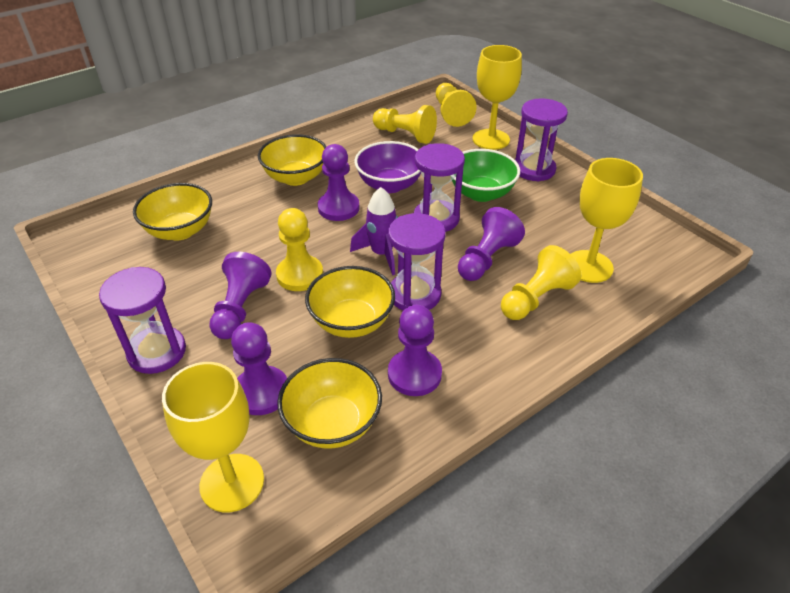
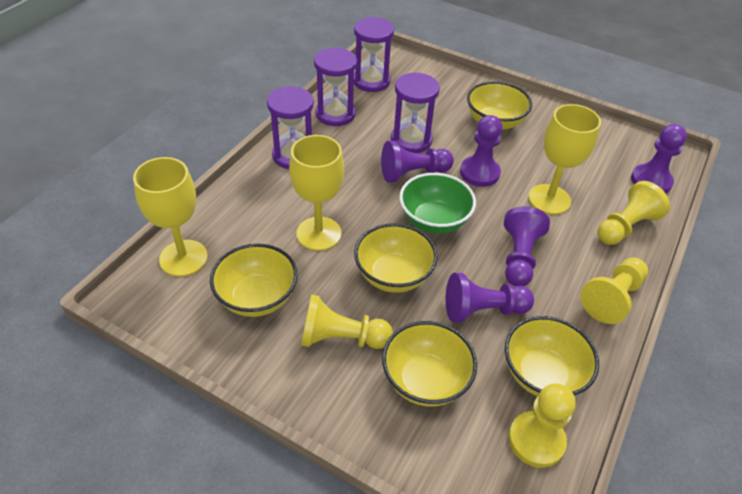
purple bowl: [355,141,421,193] = 1 -> none = 0
purple rocket: [350,187,398,275] = 1 -> none = 0
yellow bowl: [133,183,212,240] [258,134,327,186] [277,358,382,449] [305,266,395,338] = 4 -> [210,244,298,317] [354,224,438,293] [382,321,477,407] [467,81,532,130] [505,316,599,396] = 5

